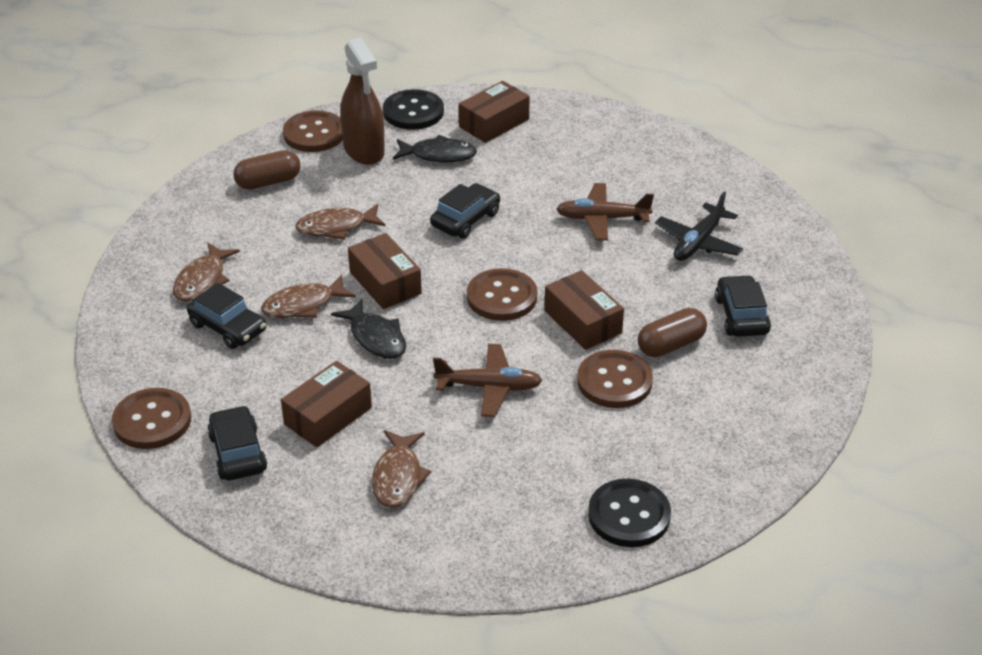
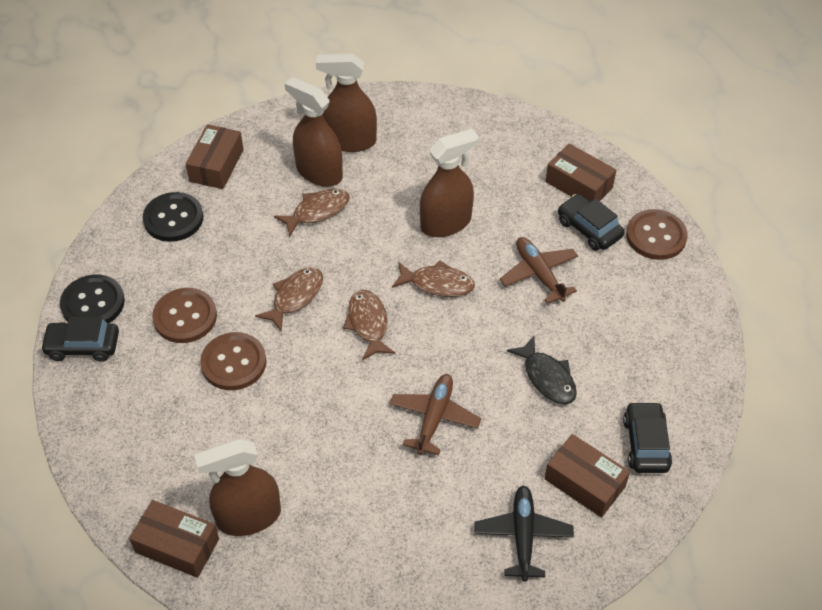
black car: [187,283,266,349] [207,405,267,480] [430,183,500,239] [715,275,771,337] = 4 -> [40,316,119,362] [558,194,624,251] [623,401,672,473] = 3
black fish: [331,299,406,359] [393,135,477,162] = 2 -> [507,336,577,405] = 1
brown button: [112,388,191,449] [283,110,343,152] [467,268,537,321] [577,350,653,408] = 4 -> [152,288,217,343] [200,332,266,390] [626,209,688,260] = 3
brown capsule: [233,150,301,190] [638,308,707,357] = 2 -> none = 0
brown spray bottle: [340,38,385,165] = 1 -> [194,439,281,536] [285,77,343,187] [316,54,377,152] [420,129,479,237] = 4

